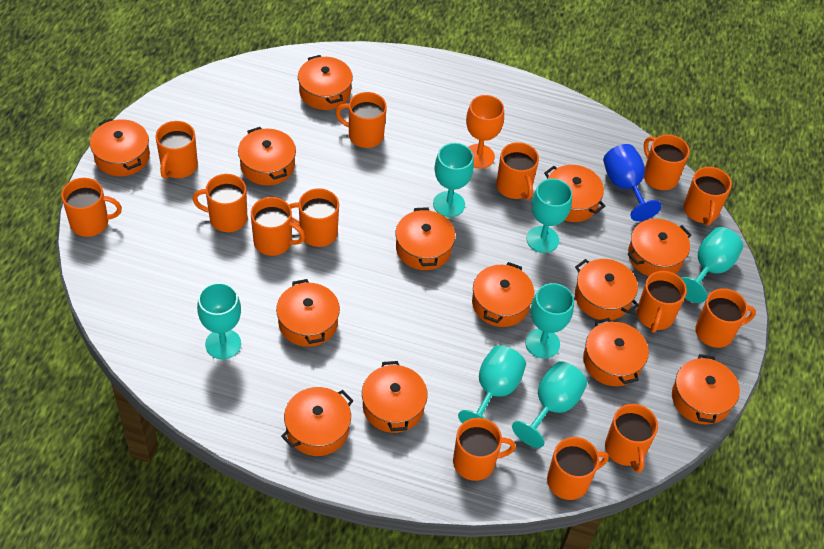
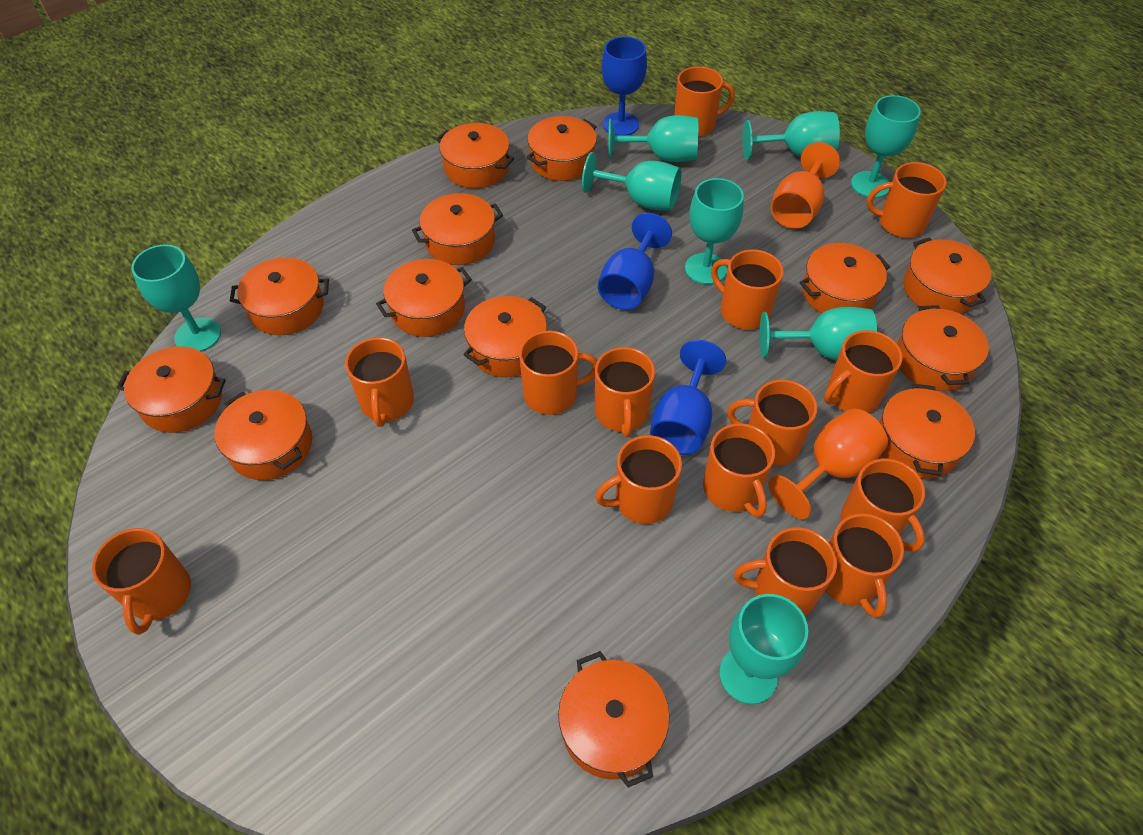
blue goblet: [603,144,662,221] = 1 -> [598,213,672,310] [602,37,647,136] [650,340,726,455] = 3
orange goblet: [466,95,504,169] = 1 -> [768,408,888,519] [771,142,840,229] = 2
turquoise goblet: [197,283,241,359] [433,143,474,217] [458,345,526,423] [512,361,587,448] [525,283,574,358] [526,179,572,253] [681,227,743,303] = 7 -> [131,244,221,352] [582,152,681,211] [609,115,698,162] [685,178,744,284] [719,594,808,704] [742,111,840,160] [759,307,877,360] [851,95,921,198] = 8

